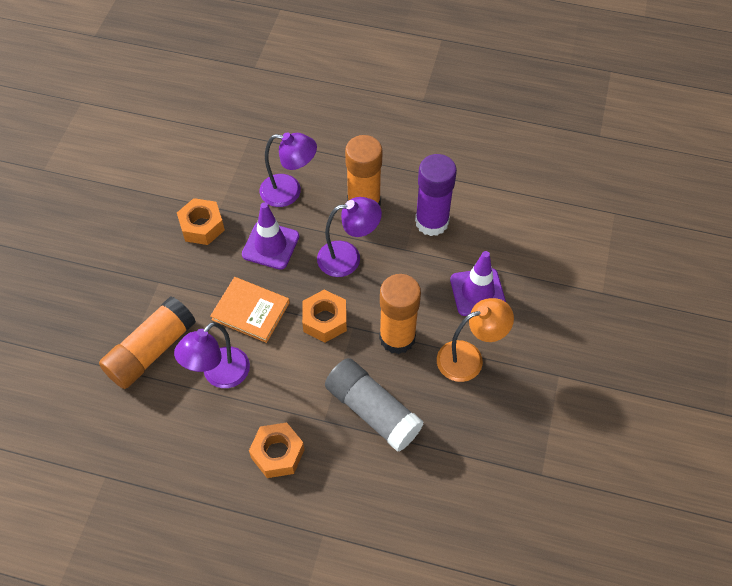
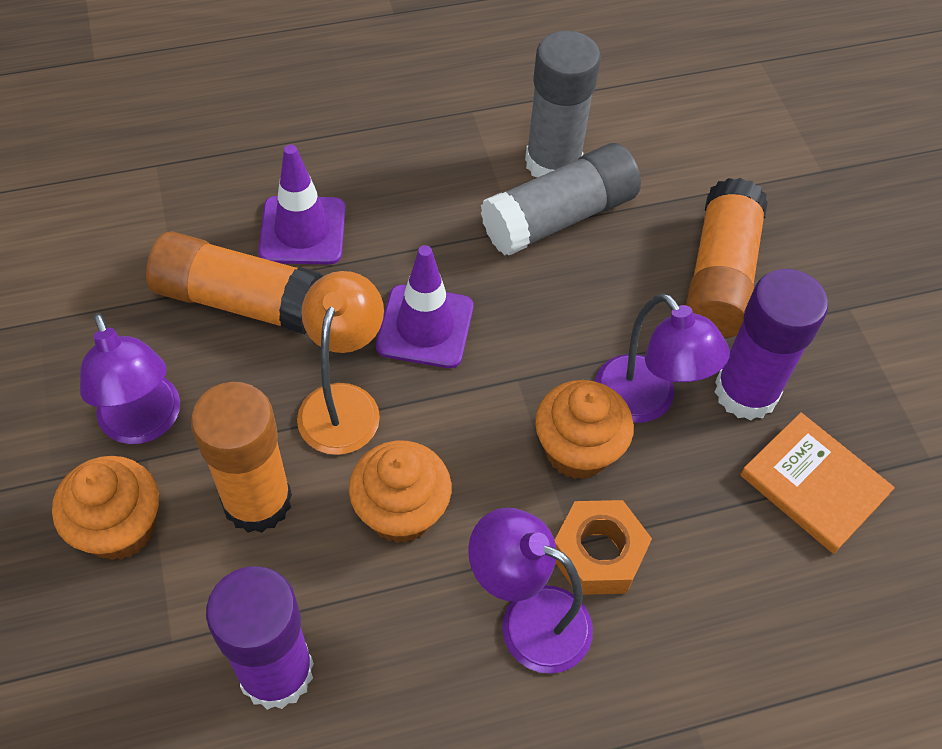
grey glue stick: [325,358,423,452] = 1 -> [481,143,641,256] [525,31,601,178] = 2
orange cupcake: none = 0 -> [52,456,159,560] [349,441,451,543] [535,380,634,480] = 3
orange nut: [177,198,225,245] [249,423,304,478] [302,290,347,342] = 3 -> [555,500,652,595] = 1
purple glue stick: [415,154,457,236] = 1 -> [206,566,314,710] [715,269,828,420] = 2

